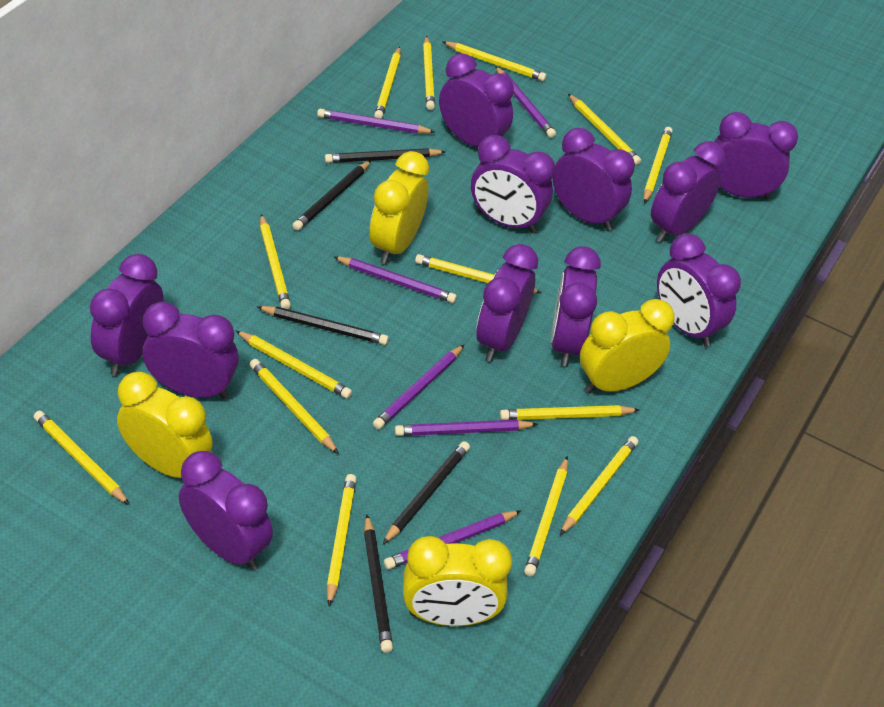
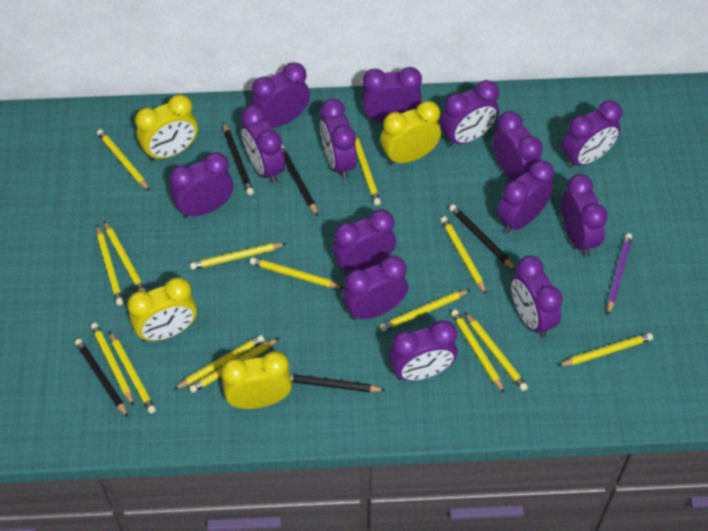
purple clock: [90,254,164,376] [143,302,239,399] [179,451,273,570] [439,53,514,147] [471,135,555,233] [476,244,538,361] [551,246,601,366] [553,128,635,231] [651,141,725,243] [657,233,741,347] [711,112,798,200] = 11 -> [169,152,233,218] [241,105,285,184] [251,62,310,127] [320,99,357,179] [332,209,396,274] [343,255,408,320] [362,67,422,123] [389,320,457,381] [440,80,499,147] [493,111,543,181] [497,160,554,233] [511,256,563,338] [561,174,608,256] [562,100,622,169] = 14
purple pencil: [317,109,435,134] [333,256,457,303] [373,345,464,429] [384,511,521,569] [395,420,538,436] [495,66,556,138] = 6 -> [607,233,632,315] = 1
yellow pencil: [34,411,130,505] [236,331,352,399] [250,359,339,454] [260,214,291,309] [326,474,357,606] [374,46,401,119] [415,254,542,293] [423,36,435,110] [443,41,546,81] [500,405,639,420] [524,456,568,576] [560,436,638,535] [568,94,641,165] [644,127,673,204] = 14 -> [91,323,134,406] [97,129,150,191] [97,225,124,305] [104,221,147,292] [109,331,156,414] [174,335,264,390] [189,338,279,393] [190,243,287,270] [250,257,344,288] [355,136,381,205] [380,290,470,331] [440,216,487,295] [451,310,505,393] [465,312,528,391] [558,333,653,366] = 15

